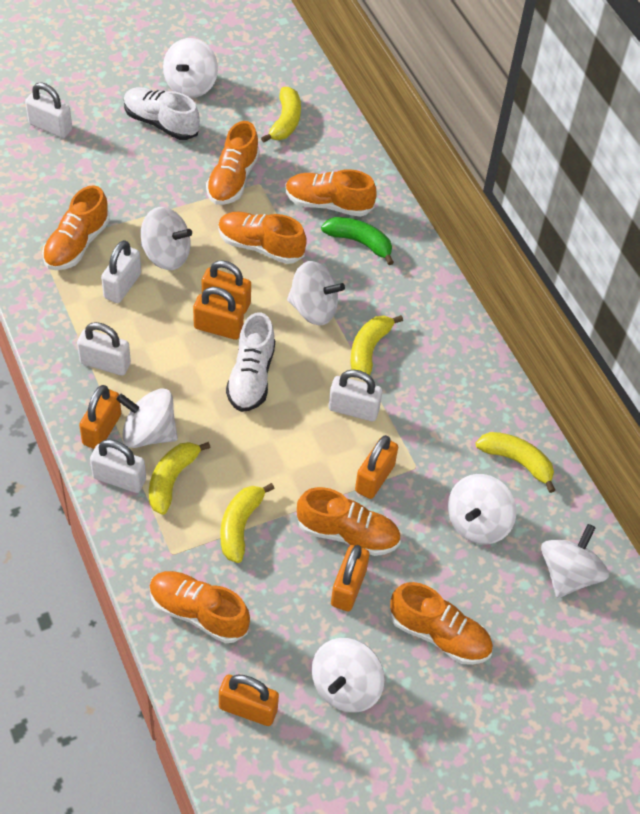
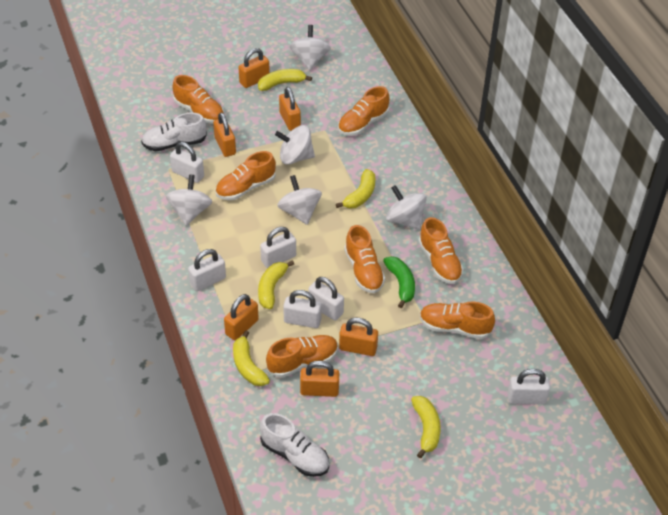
white padlock: [25,82,72,138] [77,322,131,376] [90,439,146,493] [101,240,141,303] [329,370,382,421] = 5 -> [170,142,204,183] [188,249,226,291] [260,227,296,268] [283,290,322,328] [308,277,344,321] [508,369,550,404] = 6
white spinning top: [116,389,178,448] [141,207,192,270] [163,38,218,98] [287,261,345,326] [312,638,384,713] [448,474,516,545] [541,524,609,598] = 7 -> [166,174,212,226] [275,125,315,165] [277,175,322,225] [290,25,331,70] [386,185,427,230] = 5

